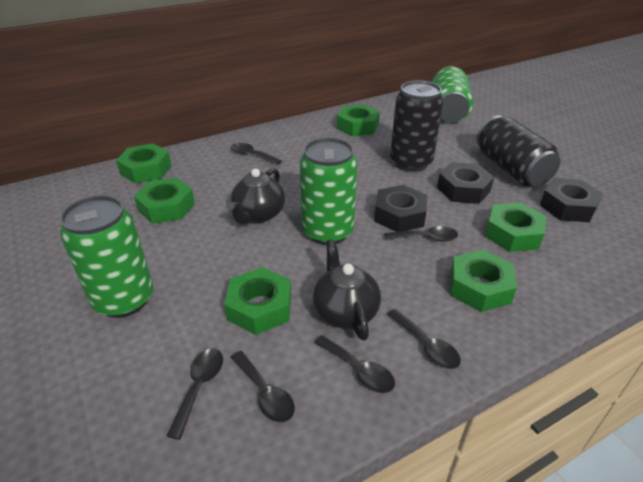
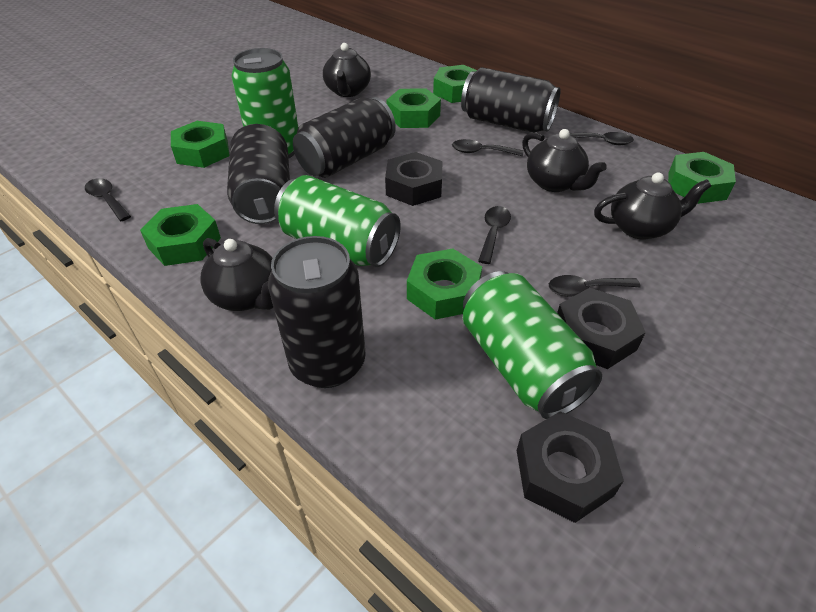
black can: [390,80,443,172] [476,116,561,186] = 2 -> [227,124,290,224] [268,236,366,388] [293,97,396,178] [461,67,561,133] = 4
black spoon: [167,348,223,440] [231,143,282,165] [231,351,295,422] [314,335,395,393] [384,226,458,242] [387,309,461,369] = 6 -> [85,178,131,221] [452,139,523,156] [478,206,511,264] [549,275,641,297] [570,132,634,145] = 5
black teapot: [228,168,285,224] [313,239,381,341] = 2 -> [201,238,273,311] [323,43,371,97] [522,129,607,192] [594,172,711,240] = 4

